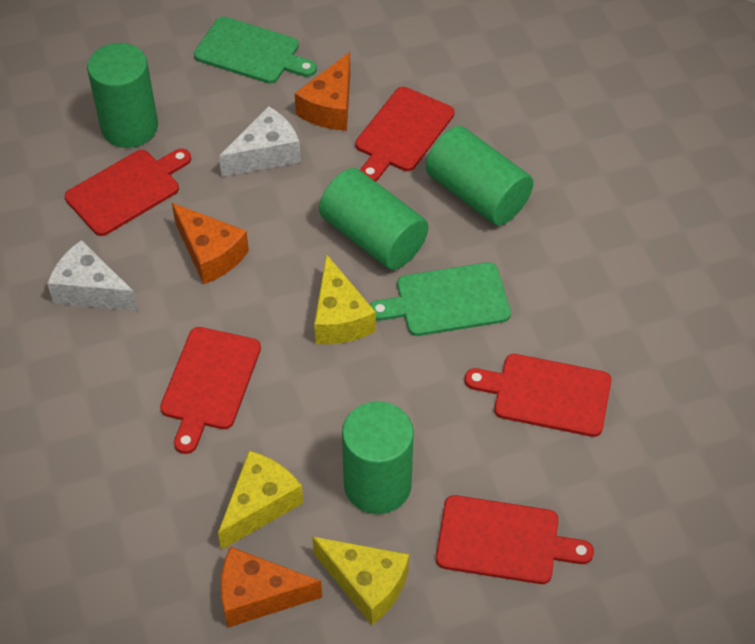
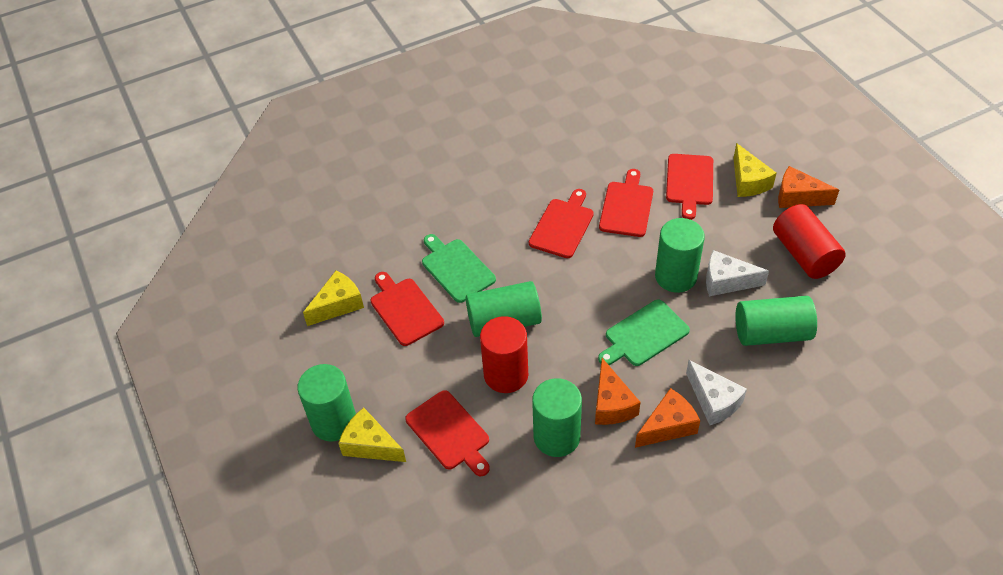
green cylinder: [87,43,158,148] [319,168,428,270] [342,401,414,514] [426,126,534,226] = 4 -> [297,364,356,442] [466,281,542,337] [532,378,582,457] [655,218,705,293] [735,296,817,346] = 5
red cylinder: none = 0 -> [480,316,528,393] [773,204,846,279] = 2

